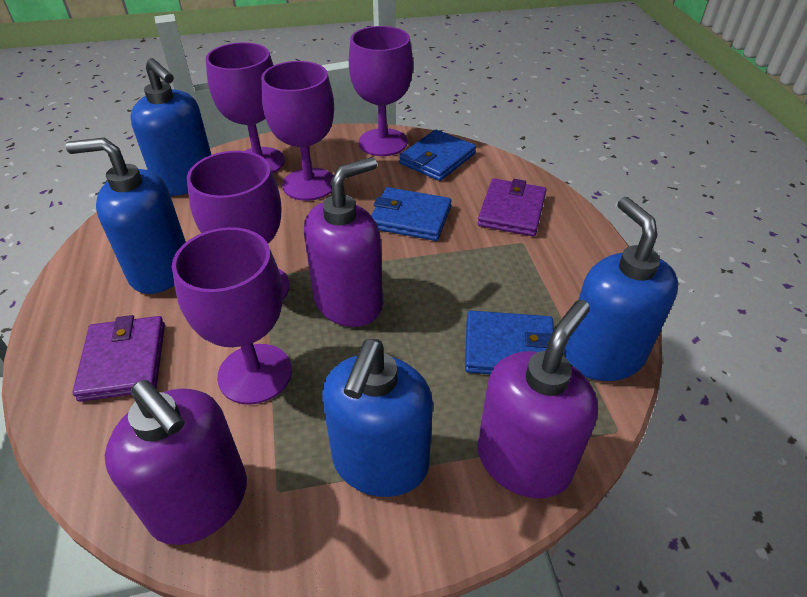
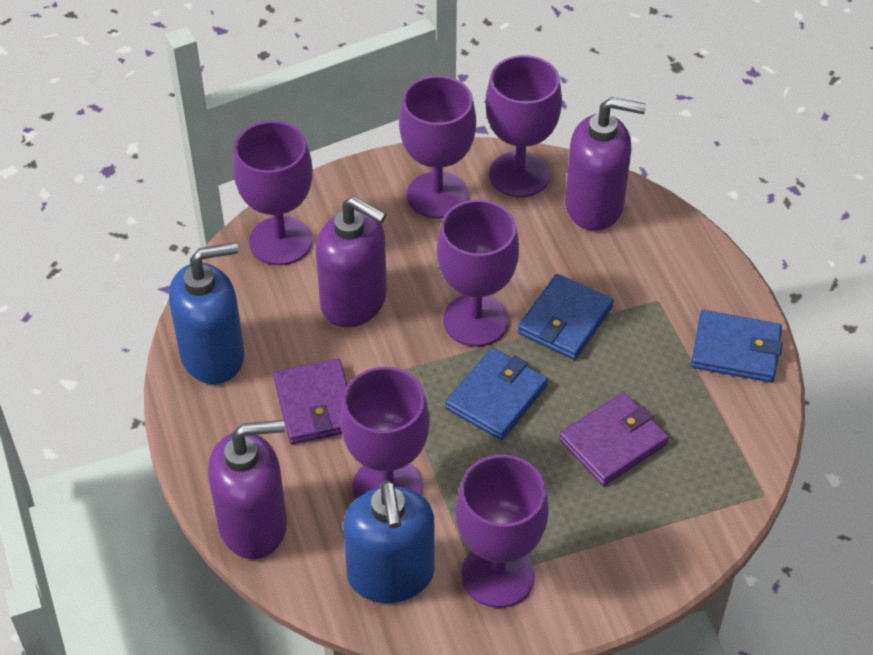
blue soap dispenser: [66,137,186,294] [130,58,211,196] [322,339,433,497] [564,197,678,381] = 4 -> [169,242,244,384] [343,480,434,603] = 2
purple goblet: [172,227,292,405] [187,151,290,300] [206,42,285,173] [261,61,334,201] [349,26,413,156] = 5 -> [233,121,313,265] [340,367,430,500] [399,76,476,219] [437,200,519,347] [455,455,549,608] [485,55,562,197] = 6

